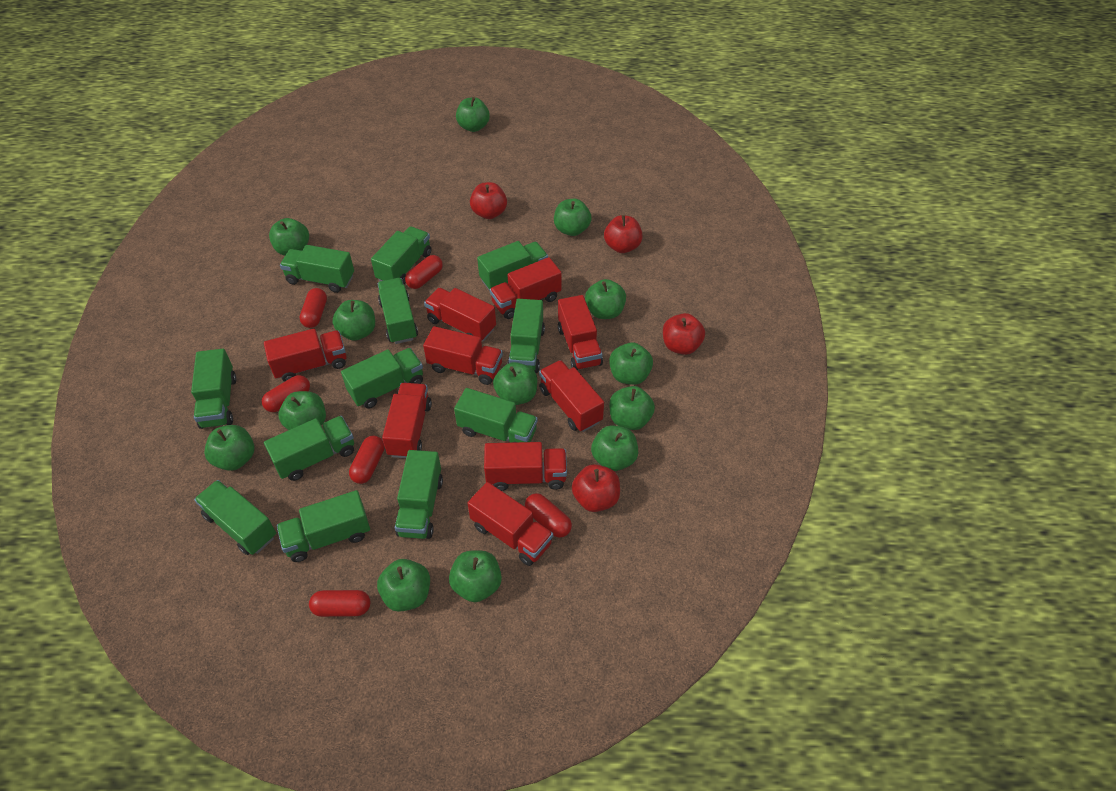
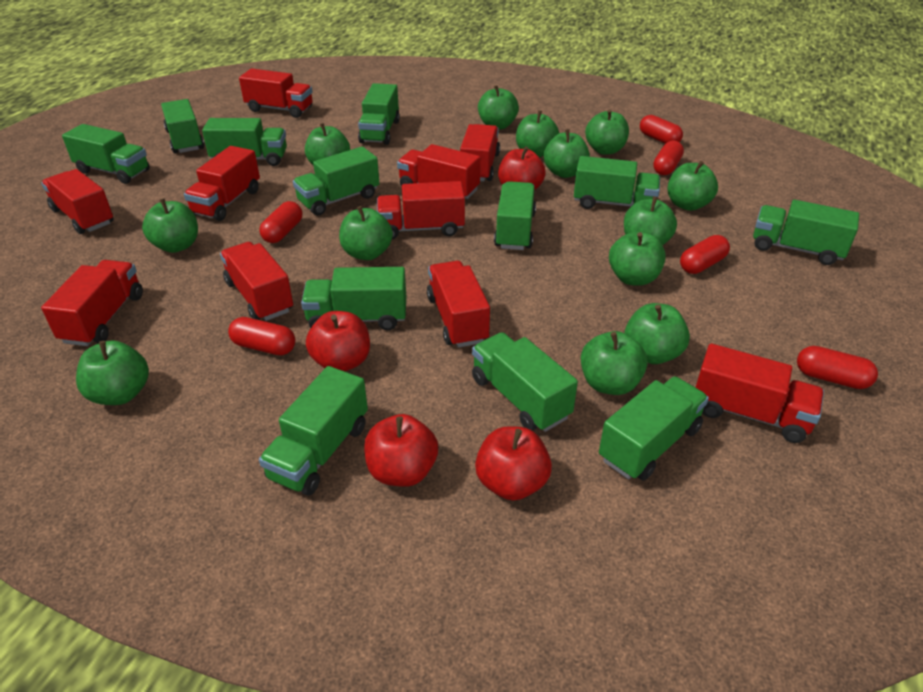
red truck: [264,328,347,382] [382,383,432,458] [423,326,503,385] [424,288,496,341] [467,482,553,566] [484,442,567,491] [490,257,562,319] [539,360,604,432] [558,295,603,370] = 9 -> [41,169,114,234] [41,260,143,346] [184,146,260,221] [220,242,293,321] [239,69,312,118] [377,181,465,239] [397,144,480,199] [427,261,490,348] [460,124,500,182] [695,344,824,443] = 10

